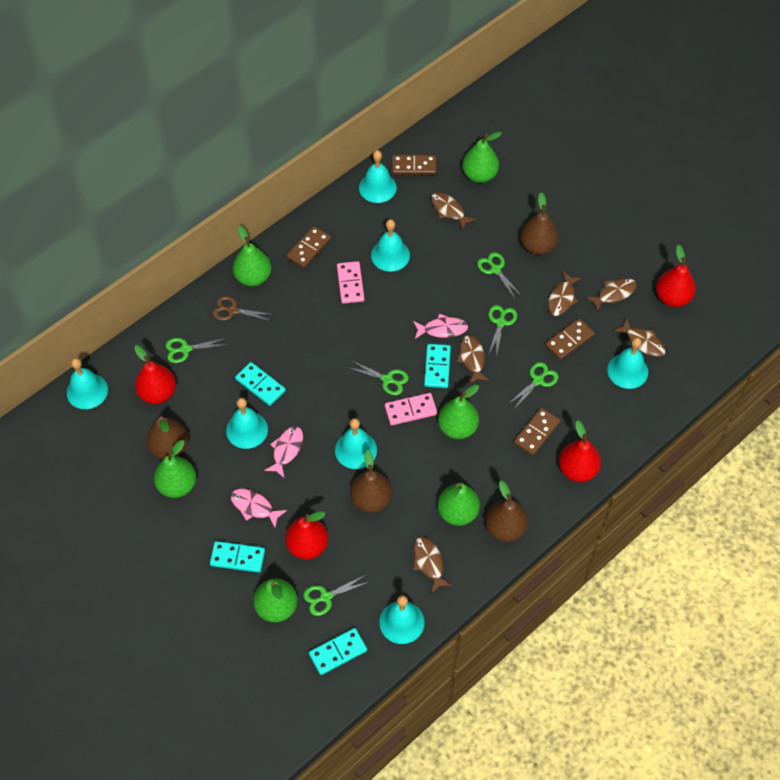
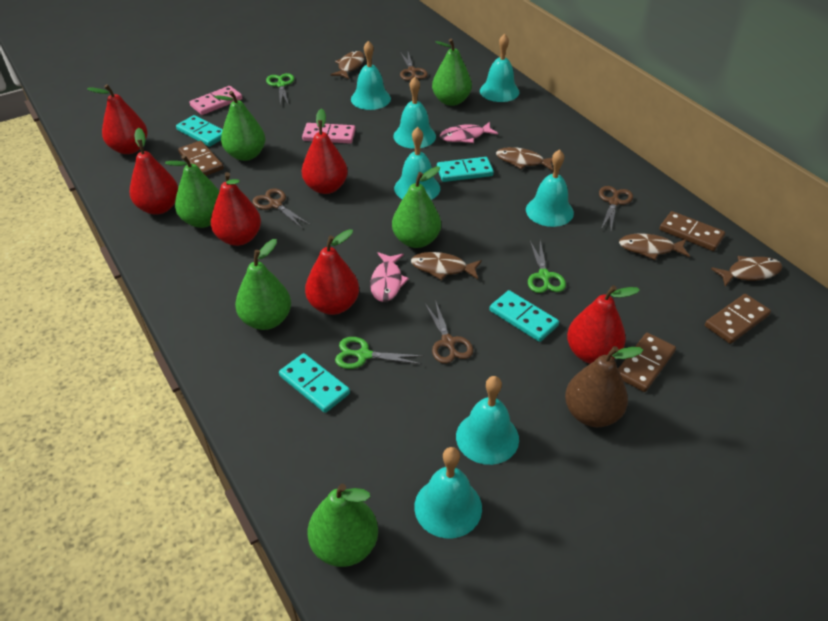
brown fish: [413,537,453,593] [431,192,476,230] [456,335,489,384] [548,272,582,316] [585,278,637,312] [614,317,665,357] = 6 -> [330,51,364,79] [411,252,482,280] [496,147,553,171] [619,234,690,260] [711,256,782,287] = 5
brown pear: [146,416,188,459] [350,450,392,513] [485,481,528,542] [520,192,559,255] = 4 -> [565,346,643,427] = 1
brown scissors: [213,296,274,321] = 1 -> [252,189,310,228] [400,52,428,81] [425,300,473,364] [599,186,633,230] = 4
green scissors: [166,338,227,363] [303,575,369,616] [347,361,409,395] [477,252,522,300] [488,305,517,357] [507,362,559,409] = 6 -> [266,73,294,105] [335,337,423,369] [528,241,566,293] = 3
pink fish: [230,489,287,527] [264,426,303,478] [413,314,468,339] = 3 -> [370,252,409,302] [440,122,498,143] = 2
red pear: [134,345,176,404] [285,511,328,559] [559,420,601,482] [656,245,696,307] = 4 -> [87,84,148,154] [130,128,178,215] [211,172,261,246] [302,109,348,194] [305,229,359,315] [567,285,640,364] = 6

